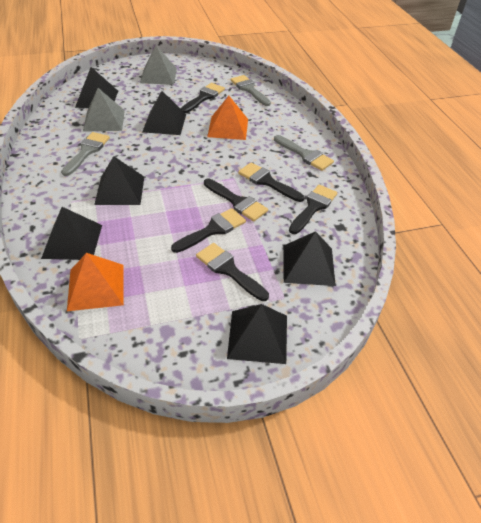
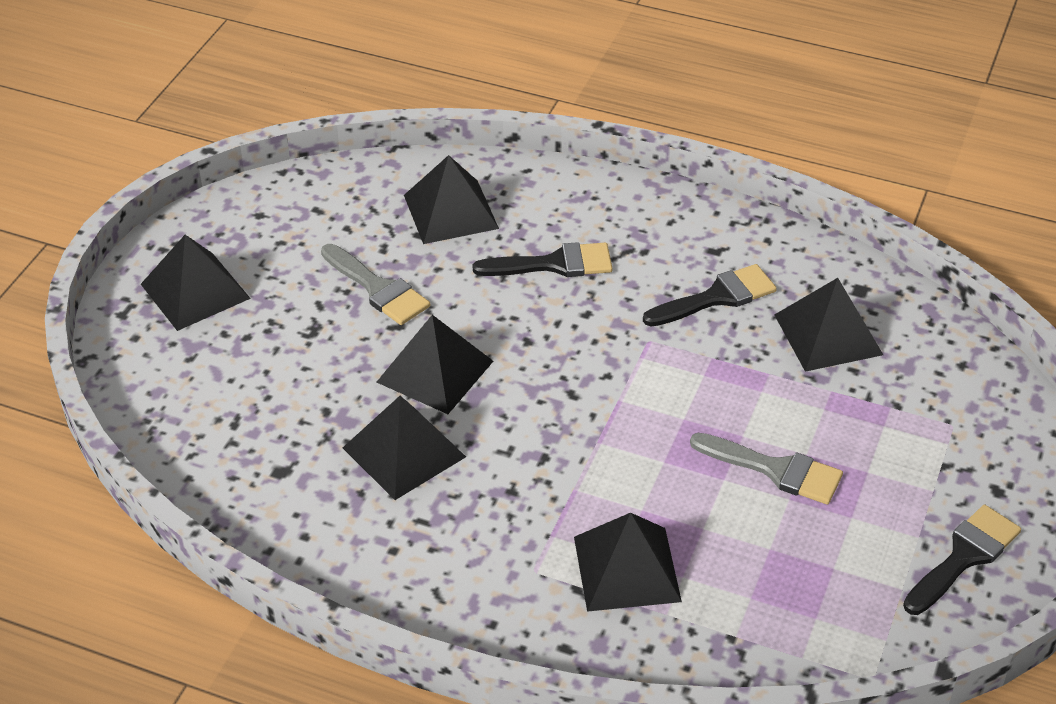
black brush: [171,208,246,253] [181,83,225,113] [196,243,269,301] [204,179,268,221] [238,162,304,202] [289,185,338,234] = 6 -> [473,242,613,277] [643,264,777,326] [903,505,1021,615] = 3
grey brush: [61,132,110,176] [230,75,271,106] [274,135,334,171] = 3 -> [321,244,430,325] [690,433,843,505] = 2
grey pyramid: [83,88,125,132] [140,45,177,85] = 2 -> none = 0
orange pyramid: [67,253,124,311] [207,96,248,140] = 2 -> none = 0

